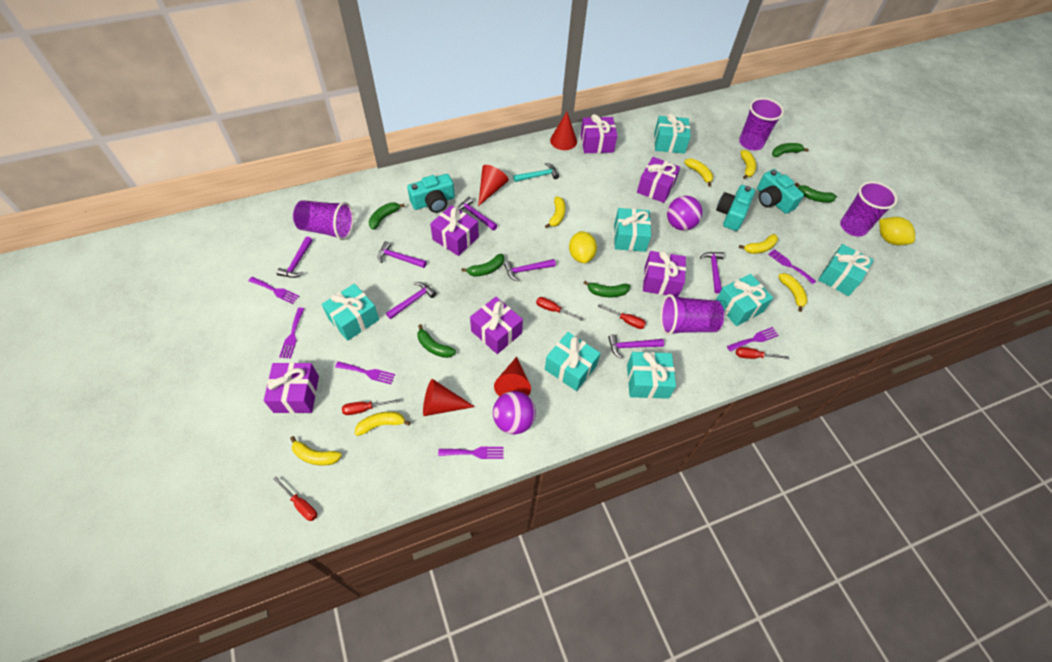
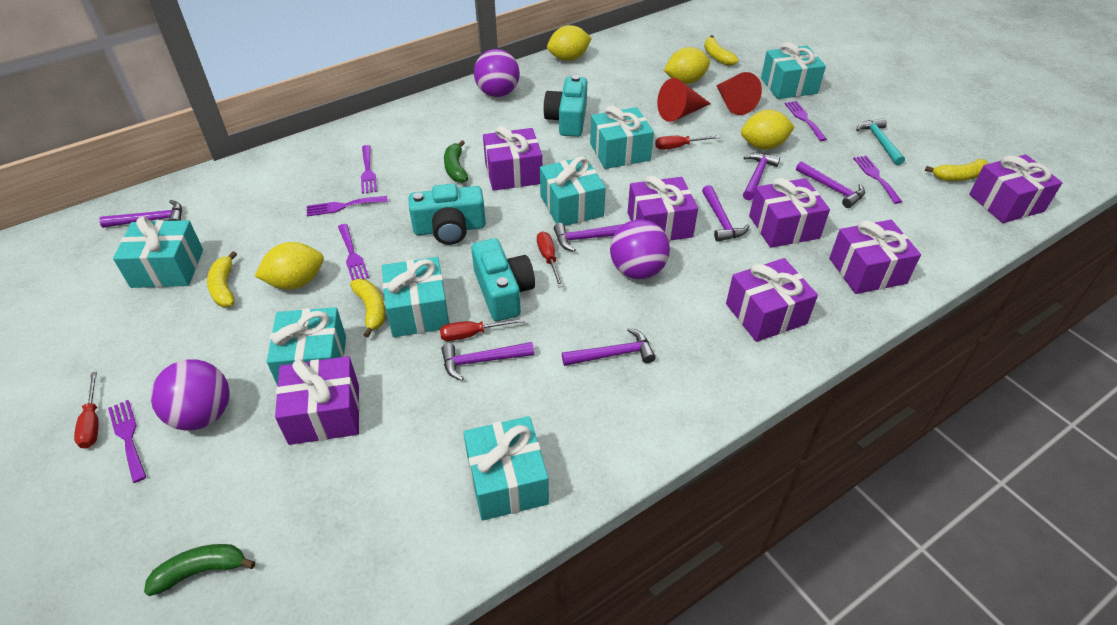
green banana: [369,202,405,229] [417,324,456,358] [461,254,504,277] [584,281,630,297] [772,143,809,157] [795,183,837,203] = 6 -> [144,544,255,596] [444,140,468,183] = 2
purple ball: [493,391,536,434] [667,196,702,230] = 2 -> [151,359,230,431] [474,49,520,97] [610,219,670,279] = 3
purple cup: [293,200,354,240] [660,294,724,335] [739,98,784,150] [840,181,897,237] = 4 -> none = 0
purple gift: [264,362,319,413] [430,205,479,256] [470,297,523,354] [581,114,617,153] [637,157,680,203] [643,251,686,297] = 6 -> [275,356,360,445] [483,126,542,191] [628,175,698,241] [726,258,818,342] [749,178,830,248] [829,220,921,294] [969,155,1063,223] = 7
red cone: [423,379,475,416] [478,165,509,206] [494,357,531,397] [550,112,577,150] = 4 -> [657,78,711,122] [716,72,762,115] = 2
red screwdriver: [273,477,317,521] [342,399,400,415] [536,297,583,321] [597,304,646,329] [736,347,789,359] = 5 -> [74,372,99,448] [440,318,525,341] [537,231,563,288] [655,135,720,150] = 4
yellow banana: [290,436,342,466] [355,412,411,436] [545,197,565,228] [684,159,713,186] [739,234,778,254] [740,150,756,179] [778,273,808,312] = 7 -> [207,251,237,307] [350,279,385,337] [704,35,738,66] [925,159,988,181] = 4
yellow lemon: [569,231,597,263] [879,217,915,245] = 2 -> [255,242,324,289] [547,25,592,61] [664,47,710,84] [741,110,795,150] = 4

